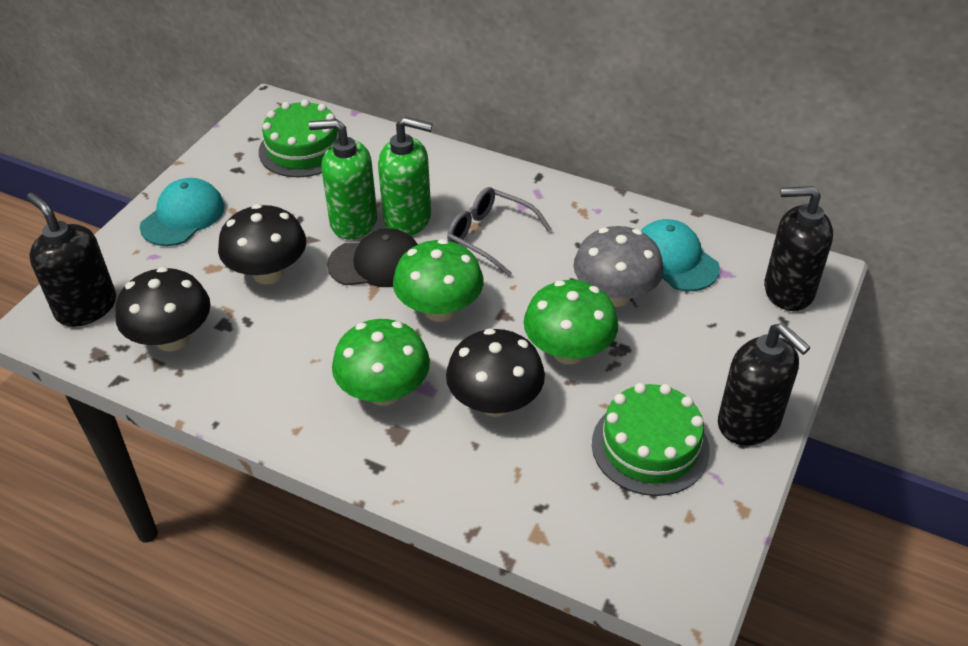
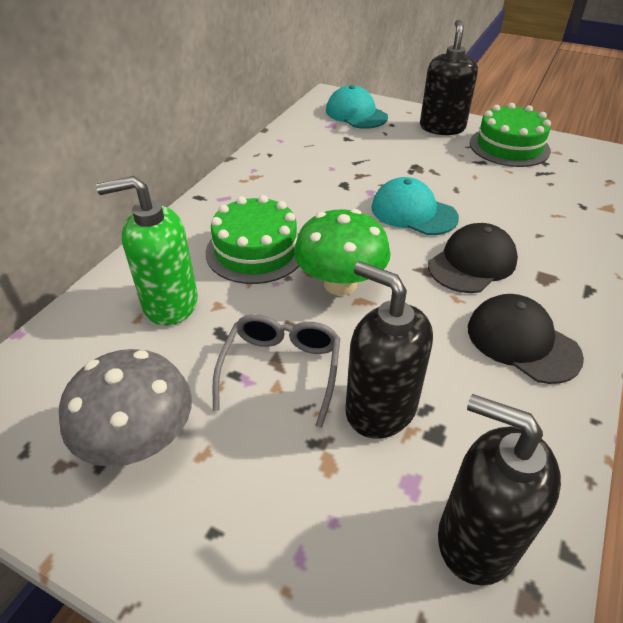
black cap: [327,228,418,287] = 1 -> [428,223,518,293] [468,294,584,384] = 2
black mushroom: [115,267,211,352] [218,204,306,284] [446,329,545,417] = 3 -> none = 0
green mushroom: [332,319,430,406] [393,239,484,322] [524,280,618,364] = 3 -> [294,209,391,295] = 1
green soap dispenser: [309,119,377,240] [378,117,433,236] = 2 -> [96,176,198,326] = 1

